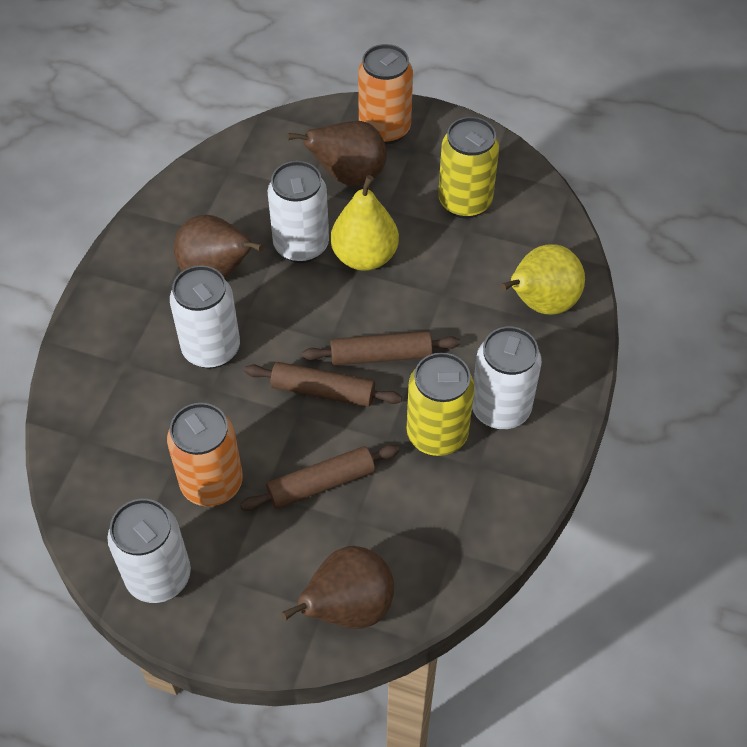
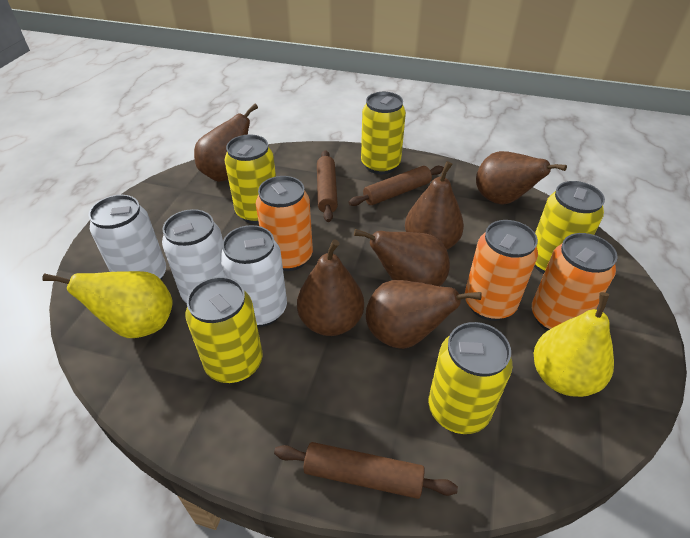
brown pear: [174,215,264,279] [281,546,394,629] [287,121,387,186] = 3 -> [194,104,258,182] [297,240,364,336] [354,229,450,286] [366,280,482,349] [405,161,464,250] [476,151,567,205] = 6
orange can: [167,403,243,506] [358,44,413,145] = 2 -> [256,176,313,271] [465,220,538,321] [532,233,618,331] = 3
white can: [107,499,191,603] [170,265,240,369] [268,161,329,263] [472,327,542,430] = 4 -> [89,195,166,280] [162,209,225,303] [220,225,287,327] = 3
yellow can: [407,353,475,456] [438,117,499,219] = 2 -> [185,277,263,384] [225,134,276,224] [361,92,406,174] [428,322,512,434] [534,181,605,274] = 5

